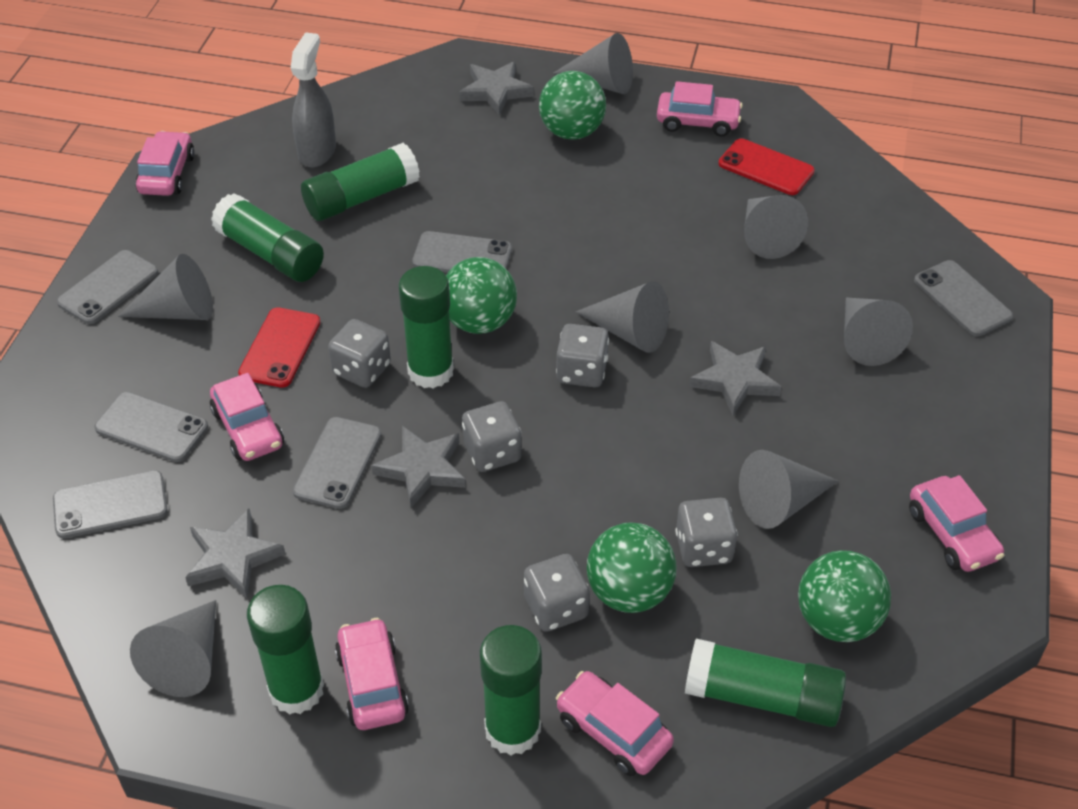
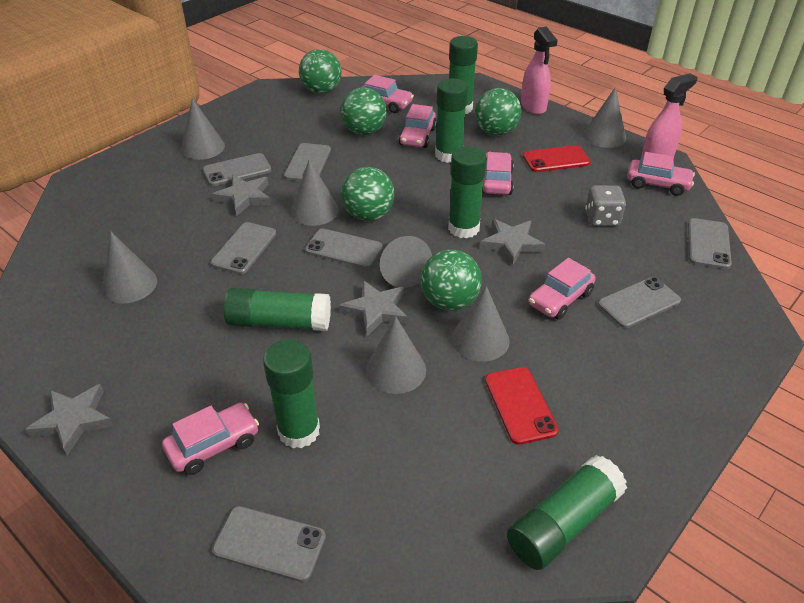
green ball: [446,257,517,334] [539,71,606,140] [587,523,676,613] [798,550,891,642] = 4 -> [299,49,342,94] [341,87,387,135] [341,167,395,221] [420,249,482,311] [475,88,521,136] = 5
grey dice: [328,319,391,388] [462,401,522,472] [524,554,590,632] [556,324,609,388] [675,498,737,567] = 5 -> [585,185,626,226] = 1
grey phone: [53,470,168,539] [57,250,158,324] [95,392,208,462] [293,417,381,509] [412,231,512,272] [914,260,1013,336] = 6 -> [203,153,271,186] [211,222,276,274] [212,506,326,582] [284,143,331,181] [305,228,383,268] [598,277,681,328] [688,218,732,269] = 7
grey spray bottle: [291,32,336,167] = 1 -> none = 0
pink spray bottle: none = 0 -> [521,27,558,115] [641,73,697,158] = 2

